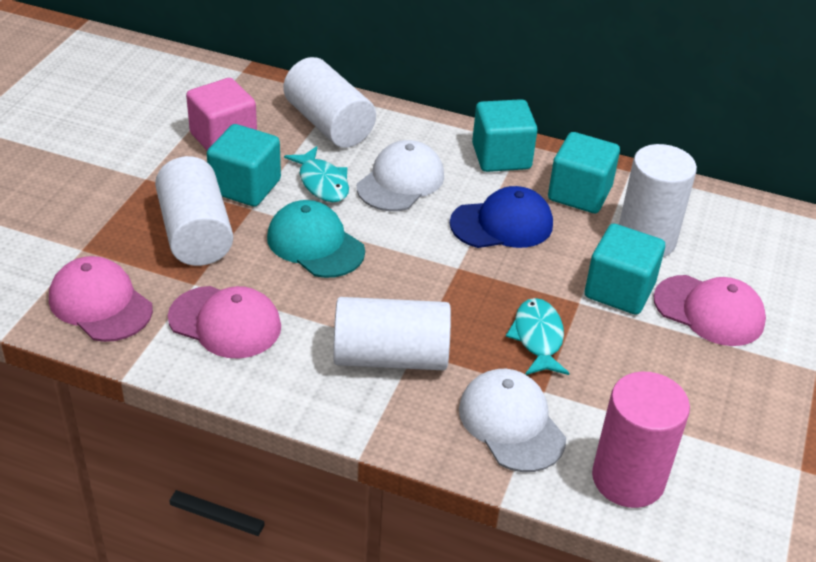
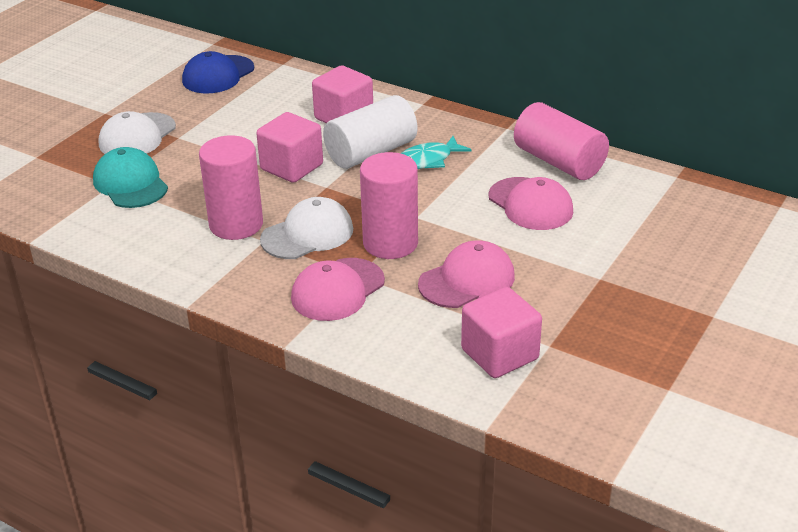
pink cube: [186,78,257,151] = 1 -> [256,112,323,183] [312,65,373,123] [461,287,542,378] = 3
pink cylinder: [592,371,690,508] = 1 -> [199,135,263,240] [360,152,418,259] [514,102,609,180] = 3
turquoise cube: [207,124,281,207] [472,99,537,172] [548,132,620,213] [585,223,665,315] = 4 -> none = 0
turquoise fish: [284,146,349,202] [506,298,569,375] = 2 -> [401,136,472,169] = 1
white cylinder: [155,156,233,266] [283,57,376,148] [333,297,451,370] [619,144,697,257] = 4 -> [323,95,418,169] = 1

